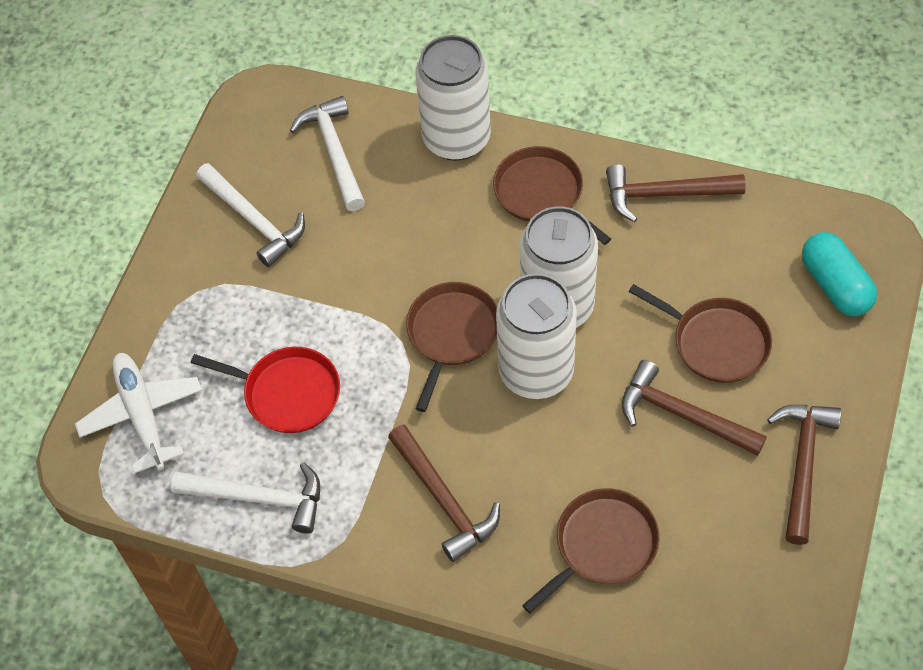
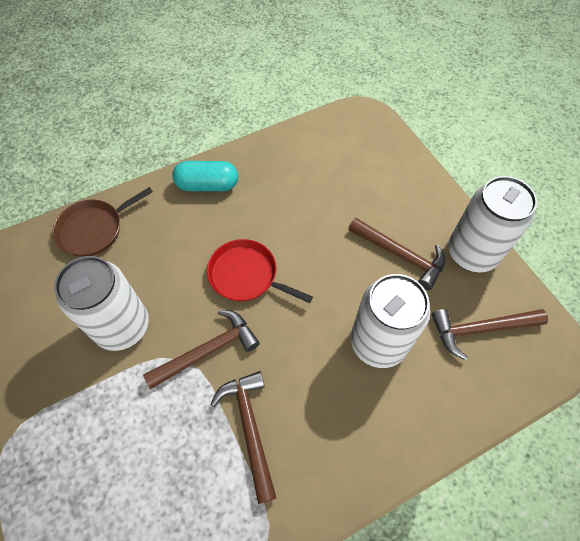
brown pan: [406,282,497,412] [493,146,611,245] [522,488,660,613] [629,284,772,383] = 4 -> [53,187,153,257] = 1
white hammer: [171,462,320,534] [196,163,305,267] [290,96,365,211] = 3 -> none = 0
white plane: [75,353,202,474] = 1 -> none = 0

